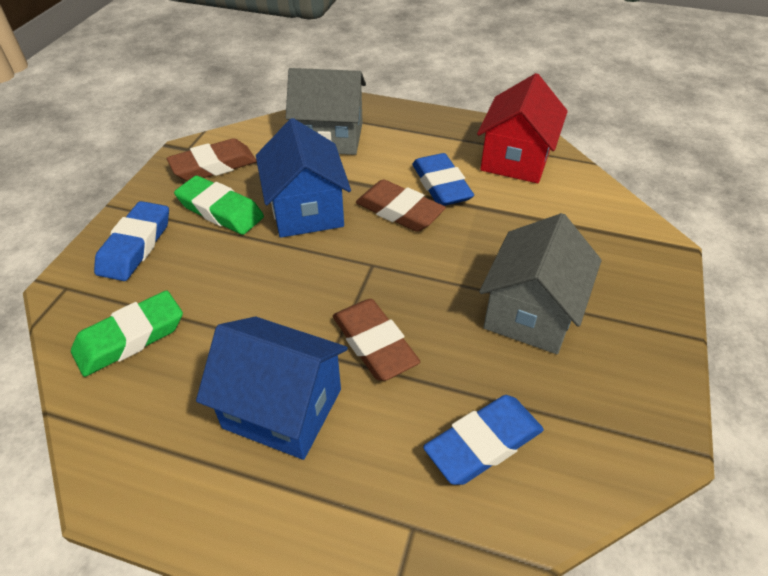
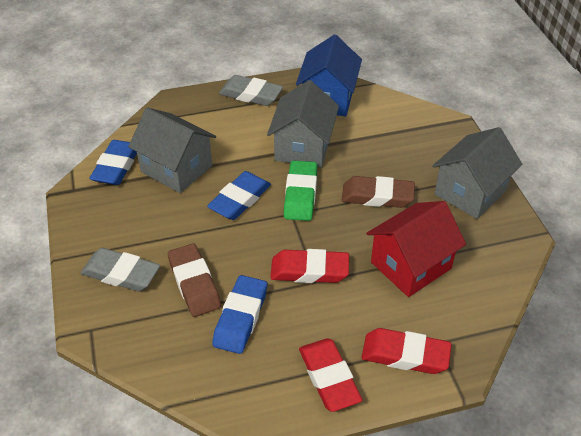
blue house: [196,317,348,460] [256,118,351,238] = 2 -> [296,34,362,117] = 1
brown eraser: [167,138,257,181] [333,299,420,381] [356,179,446,232] = 3 -> [168,243,221,317] [342,176,415,208] = 2
green eraser: [71,290,183,377] [174,176,264,235] = 2 -> [284,160,317,221] = 1
grey eraser: none = 0 -> [81,248,160,292] [219,75,283,106] = 2
grey house: [286,68,366,155] [479,213,602,354] = 2 -> [128,107,216,193] [267,80,339,168] [432,127,522,219] = 3
red eraser: none = 0 -> [270,249,349,283] [299,338,363,412] [361,328,452,374] = 3

